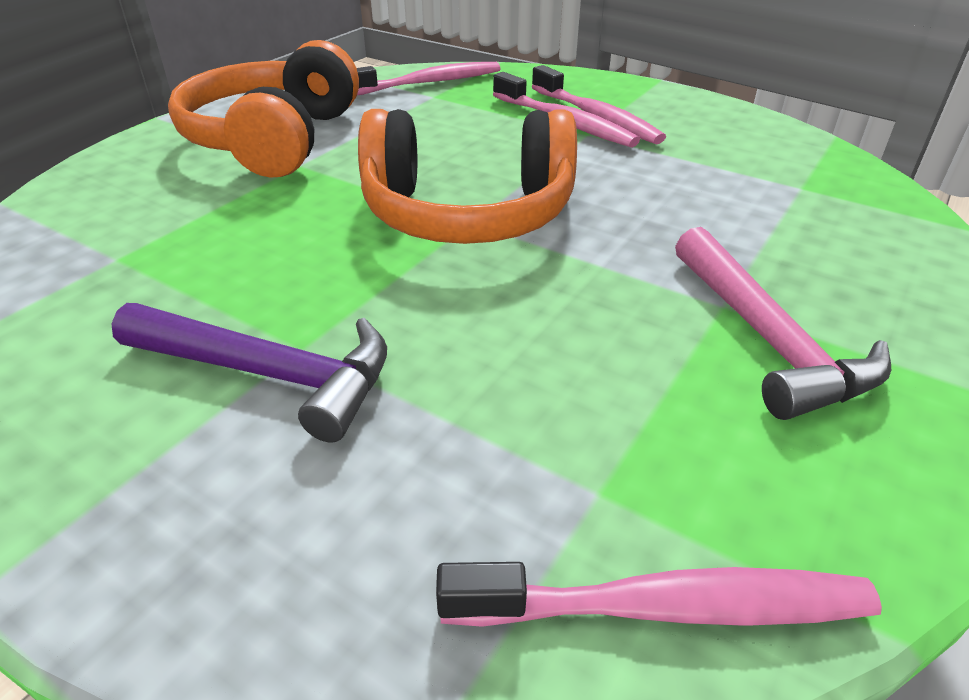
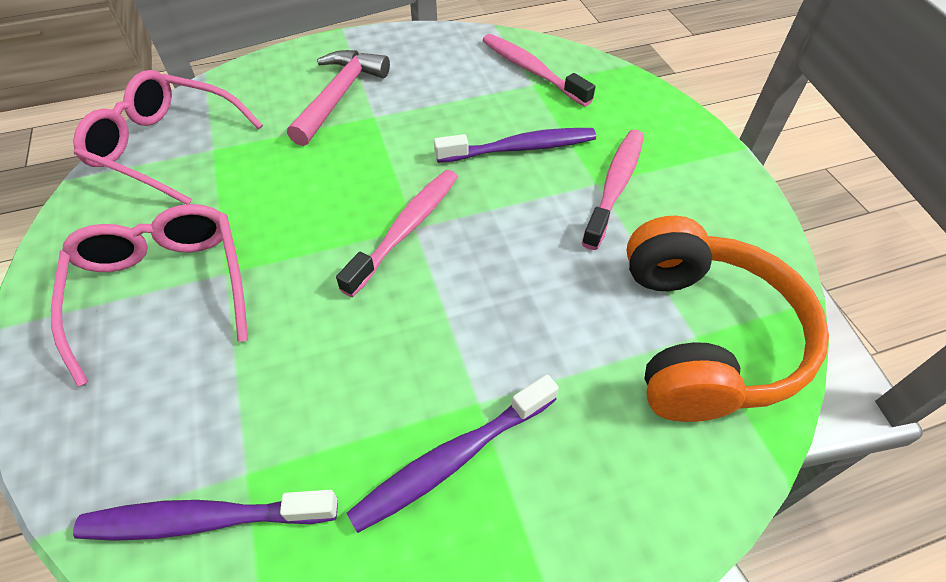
orange headphones: [168,40,359,178] [358,109,577,244] = 2 -> [627,216,829,422] = 1
pink glasses: none = 0 -> [51,204,248,387] [73,70,263,204] = 2
pink toothbrush: [357,62,500,95] [436,562,882,627] [493,72,640,147] [532,65,666,144] = 4 -> [336,170,458,297] [483,34,595,106] [582,130,644,250] = 3
purple hammer: [112,303,387,443] = 1 -> none = 0
purple toothbrush: none = 0 -> [73,490,338,541] [347,374,559,533] [434,128,596,163] = 3

